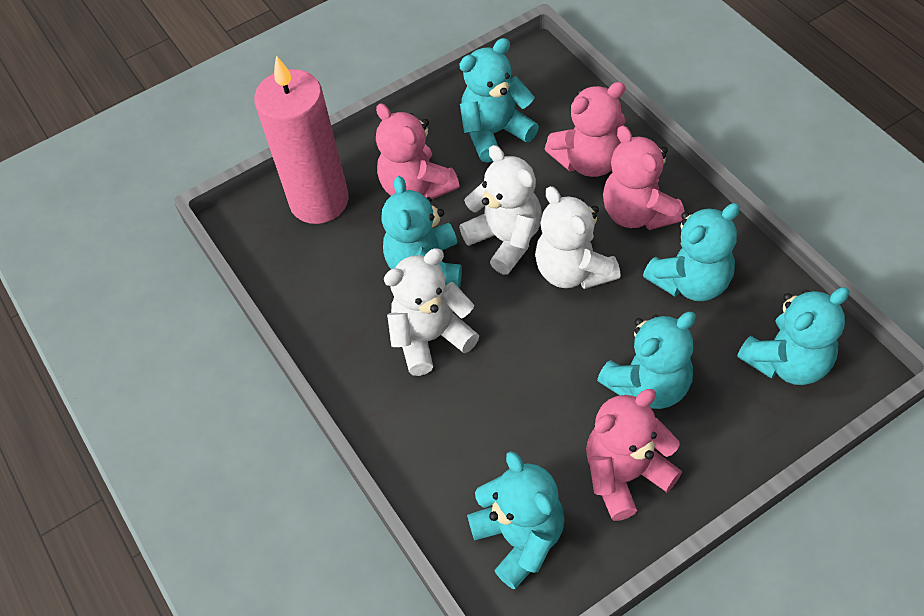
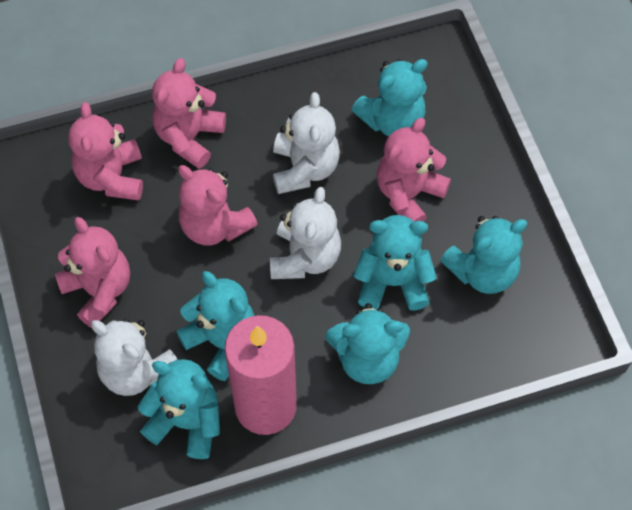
pink teddy bear: [376,103,460,199] [545,82,626,177] [586,389,682,521] [603,125,685,230] = 4 -> [55,217,130,328] [68,102,143,201] [152,58,226,169] [178,165,258,246] [377,118,451,222] = 5

